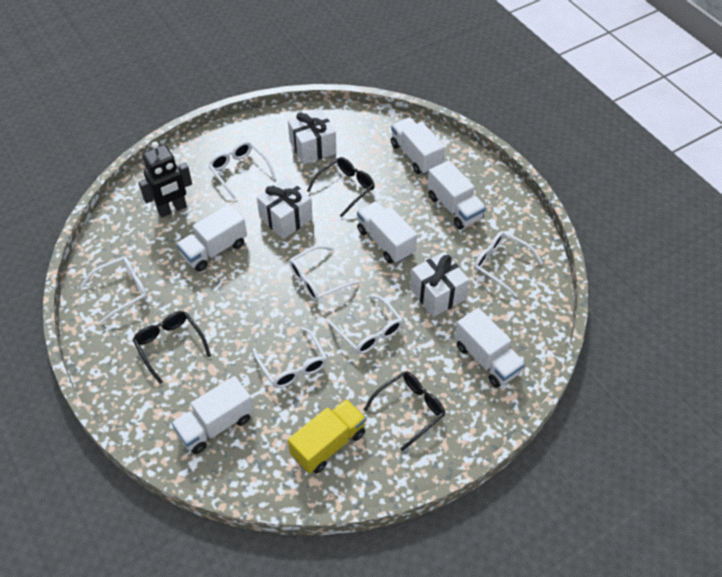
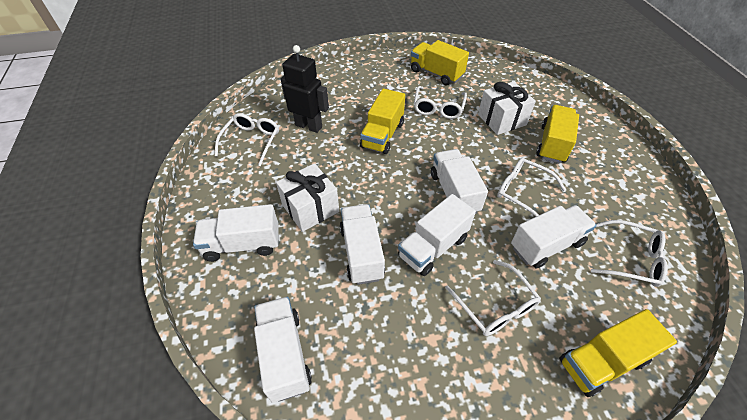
black glasses: [133,311,211,384] [307,157,375,217] [364,371,445,451] = 3 -> none = 0
white gift: [257,178,313,239] [288,109,336,164] [410,252,469,317] = 3 -> [276,163,339,232] [478,81,536,135] = 2
white glasses: [81,256,148,324] [208,141,276,200] [253,327,327,388] [289,245,360,302] [327,294,403,354] [474,231,543,297] = 6 -> [215,113,279,166] [414,86,467,119] [445,260,541,336] [497,158,566,217] [591,220,668,287] = 5
yellow truck: [288,399,366,474] = 1 -> [360,88,405,154] [411,40,469,85] [536,105,579,164] [559,309,677,397] = 4

